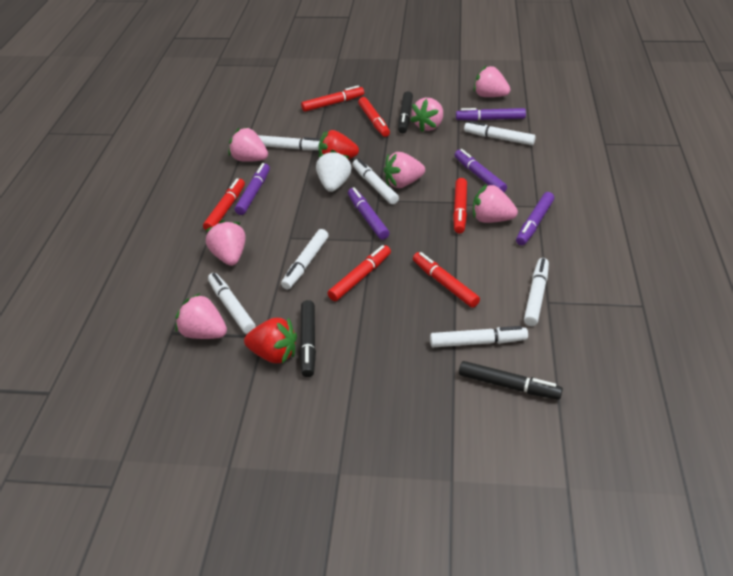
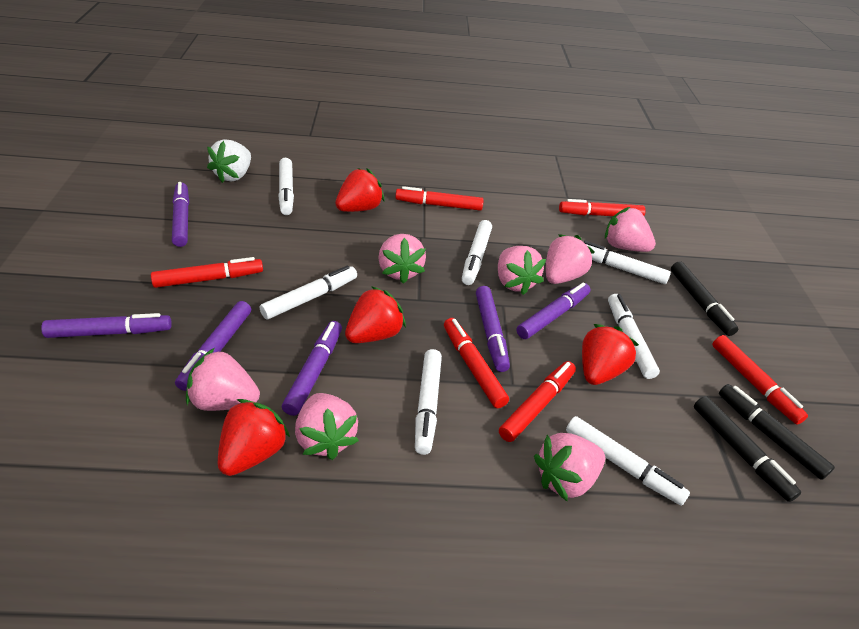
purple marker: [235,163,270,215] [348,187,389,240] [455,149,507,192] [456,108,526,121] [516,192,554,245] = 5 -> [41,313,172,338] [172,182,189,247] [175,301,251,391] [282,321,342,416] [476,286,510,372] [517,282,590,339] = 6
red strawberry: [244,318,297,364] [318,130,359,160] = 2 -> [218,399,290,476] [335,168,384,212] [345,286,406,343] [582,324,639,385] = 4

